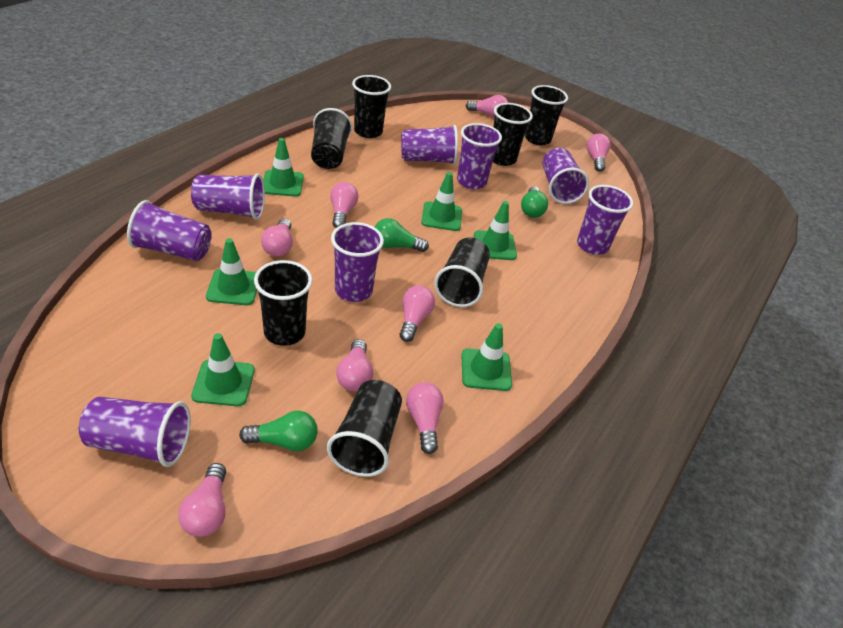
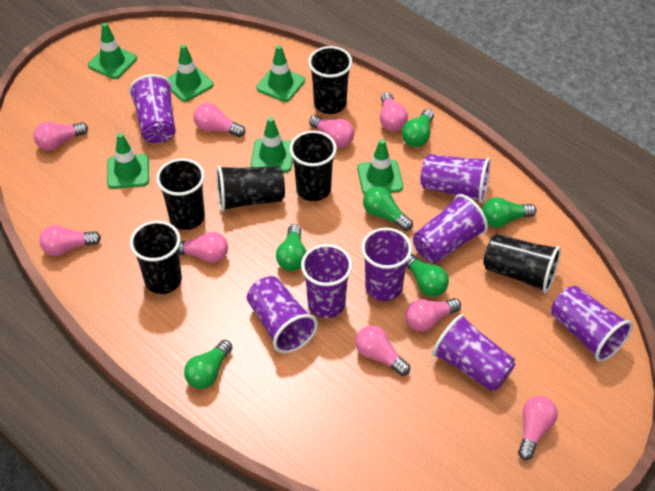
black cup: [254,260,312,346] [311,108,352,169] [327,380,402,477] [352,75,391,138] [434,237,490,307] [493,103,533,166] [525,85,568,145] = 7 -> [130,221,182,294] [156,158,205,230] [216,166,285,212] [289,131,337,201] [308,46,352,114] [483,234,561,293] = 6
green light bulb: [239,411,318,451] [375,218,429,252] [521,186,548,218] = 3 -> [184,340,233,389] [276,224,306,271] [363,186,413,231] [402,109,434,147] [406,254,449,297] [482,197,537,227] = 6
pink light bulb: [178,463,226,537] [261,218,293,257] [330,182,359,228] [336,339,373,392] [400,285,435,342] [406,382,444,454] [465,95,508,117] [586,134,611,172] = 8 -> [34,122,88,151] [39,225,101,256] [179,232,228,263] [193,103,245,137] [309,115,354,148] [355,325,410,376] [380,92,408,131] [405,298,461,332] [518,396,558,460] = 9

